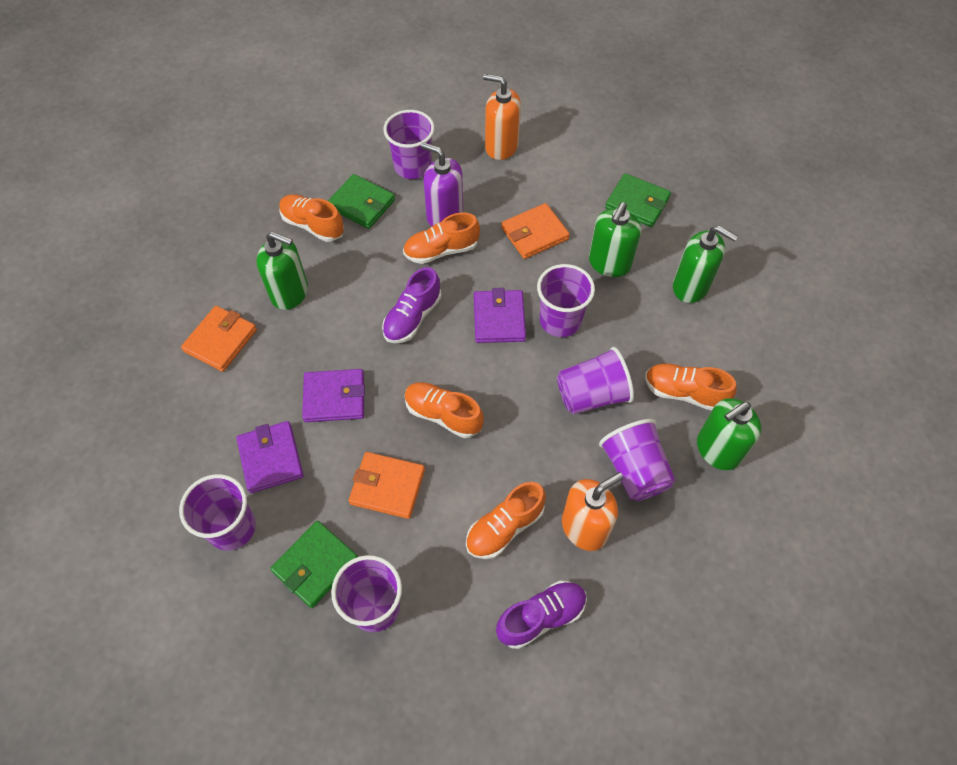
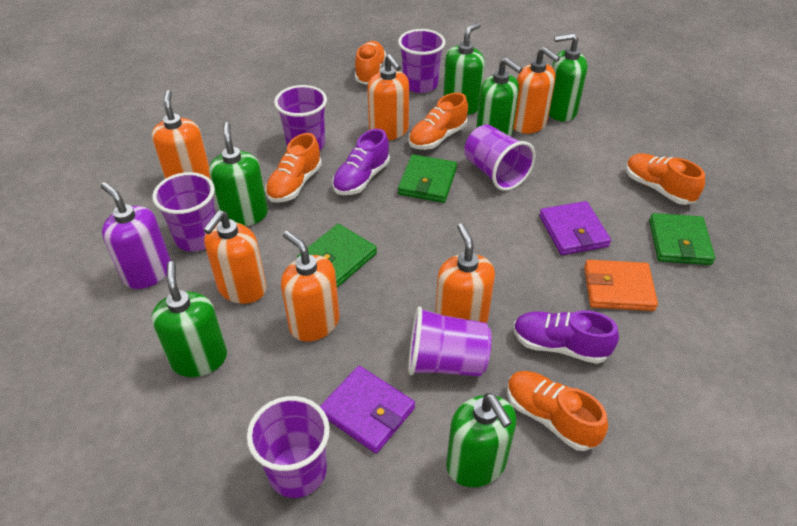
green soap dispenser: [257,232,308,310] [589,202,641,277] [673,226,738,303] [697,398,761,470] = 4 -> [151,261,227,377] [209,122,268,226] [443,22,485,114] [446,393,516,487] [476,58,523,137] [549,33,588,122] = 6
orange soap dispenser: [483,74,521,160] [562,472,623,551] = 2 -> [152,90,211,179] [204,210,267,304] [281,231,339,342] [367,54,409,141] [435,223,495,323] [513,47,560,134] = 6
orange wallet: [181,306,257,372] [349,452,425,519] [501,203,570,259] = 3 -> [584,260,658,311] = 1
purple wallet: [236,421,304,493] [302,369,365,422] [474,288,526,343] = 3 -> [320,366,415,453] [539,201,611,255] = 2

